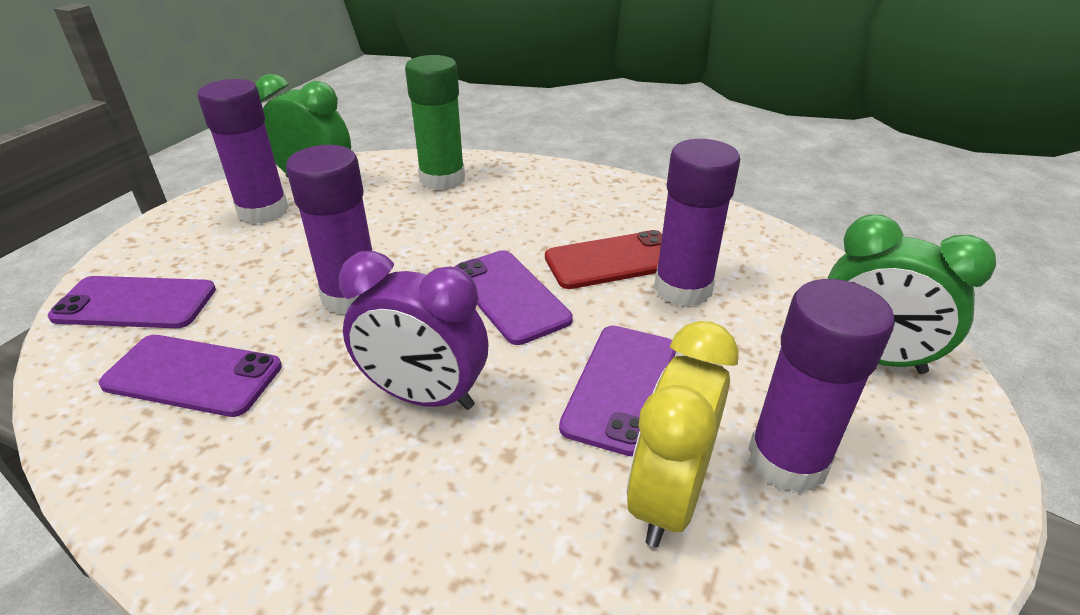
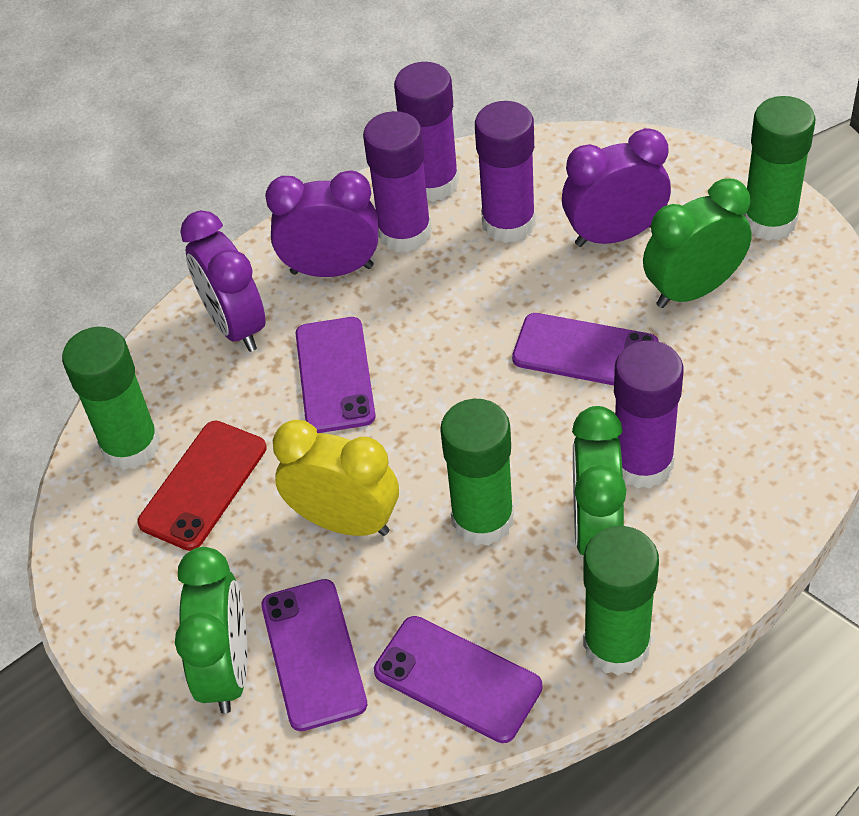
green clock: [255,74,351,178] [827,214,996,374] = 2 -> [175,547,248,714] [572,406,627,556] [643,178,752,308] = 3
green glue stick: [405,55,465,190] = 1 -> [62,327,160,470] [440,399,514,546] [583,526,659,676] [743,96,815,241] = 4
purple clock: [339,251,488,410] = 1 -> [180,210,266,352] [265,170,378,277] [562,128,671,247] = 3

